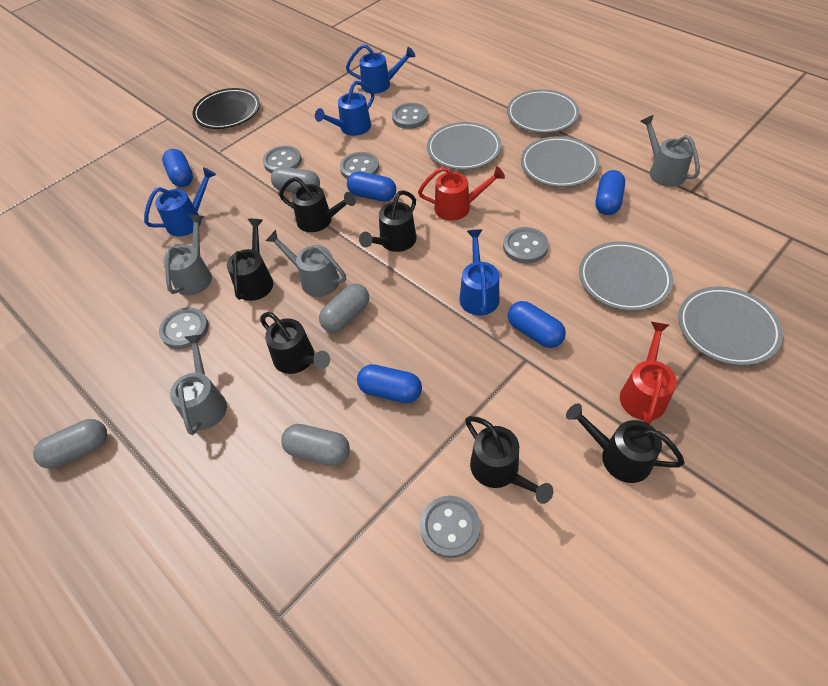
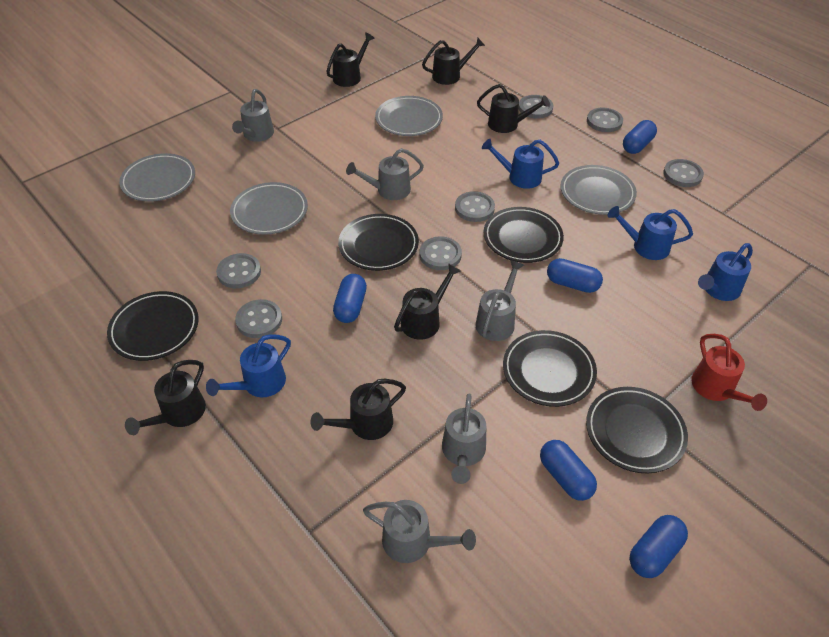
black plate: [193,88,260,129] = 1 -> [107,291,199,361] [338,214,419,271] [484,207,564,263] [503,330,597,407] [586,387,688,474] = 5
grey button: [159,307,209,349] [263,146,302,173] [340,152,379,179] [392,103,428,129] [420,495,480,558] [503,227,549,264] = 6 -> [216,253,261,288] [235,299,282,338] [420,237,462,270] [455,191,495,222] [519,95,554,119] [587,108,623,132] [663,159,704,187] = 7
grey capsule: [33,419,107,469] [271,167,320,192] [281,424,350,466] [319,284,369,332] = 4 -> none = 0
grey plate: [427,122,501,170] [507,89,579,133] [521,136,600,187] [579,242,673,311] [678,286,783,366] = 5 -> [119,153,195,202] [230,182,308,235] [375,96,443,136] [560,165,637,215] = 4
grey watering can: [163,215,212,295] [170,334,227,435] [265,230,346,297] [640,115,700,187] = 4 -> [232,89,274,142] [346,148,424,200] [363,500,476,563] [442,393,486,484] [476,260,524,341] = 5
red watering can: [418,166,505,221] [620,322,677,424] = 2 -> [691,334,767,411] = 1

